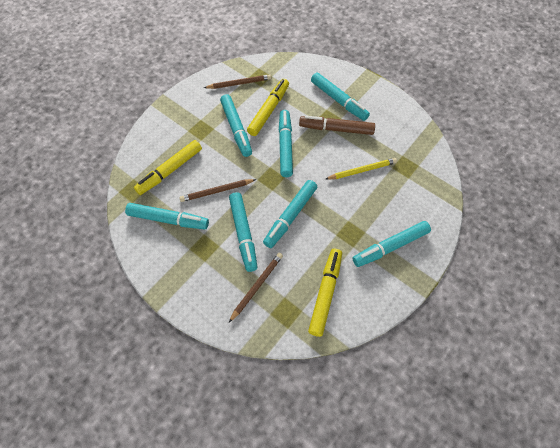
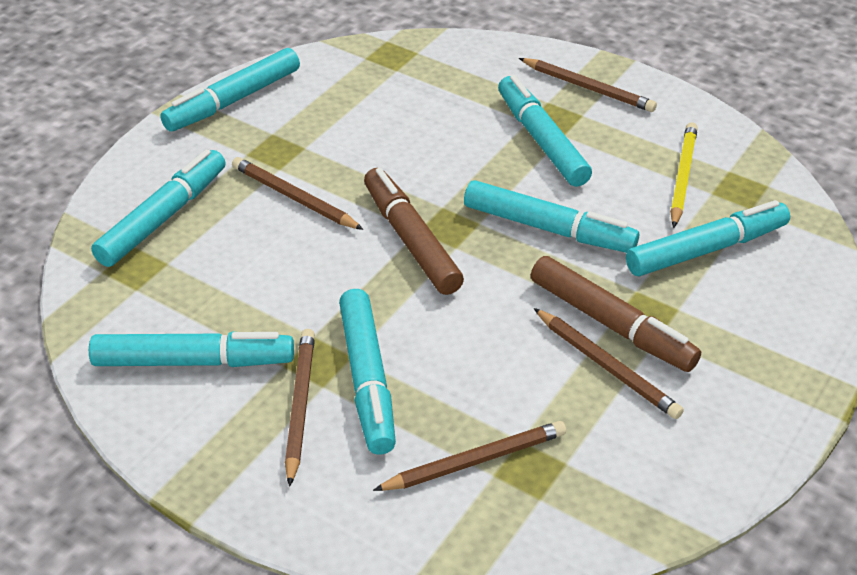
brown marker: [299,116,375,135] = 1 -> [364,168,464,295] [531,256,701,372] = 2
brown pencil: [180,179,256,202] [204,74,271,89] [229,253,283,322] = 3 -> [232,157,364,230] [285,329,315,487] [373,421,566,491] [519,58,657,112] [534,308,684,419] = 5
yellow marker: [134,140,202,195] [247,79,289,136] [308,249,342,337] = 3 -> none = 0

